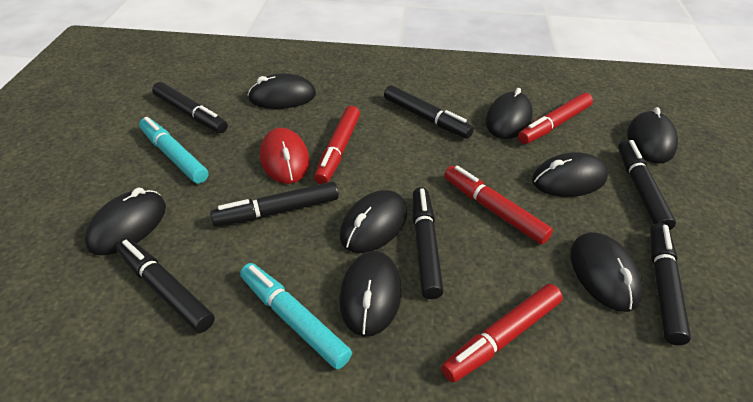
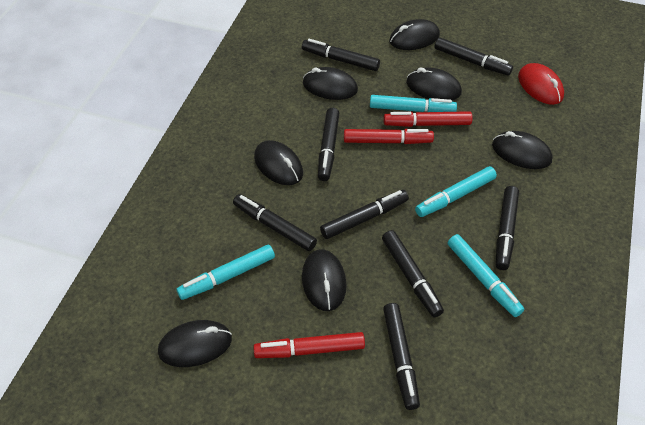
black marker: [116,239,215,333] [152,82,228,133] [210,182,339,227] [384,85,474,139] [413,187,444,299] [618,140,676,230] [650,223,691,345] = 7 -> [233,194,317,251] [302,39,380,71] [318,108,339,181] [320,190,409,239] [382,230,444,317] [383,303,420,410] [434,37,513,76] [496,186,519,270] = 8
black mouse: [85,188,166,255] [248,73,316,109] [339,251,402,337] [340,190,407,253] [485,88,533,139] [532,152,608,197] [570,232,643,312] [627,107,678,163] = 8 -> [158,320,232,367] [254,140,303,185] [302,249,347,311] [303,67,358,100] [389,19,440,50] [406,67,462,100] [492,131,553,169] = 7
red marker: [314,106,360,184] [441,284,563,383] [444,166,553,245] [518,93,593,144] = 4 -> [253,332,365,358] [344,129,434,144] [384,111,473,127] = 3
turquoise marker: [139,117,208,183] [240,263,352,369] = 2 -> [176,245,275,300] [370,95,457,112] [415,166,497,217] [448,234,524,317] = 4

